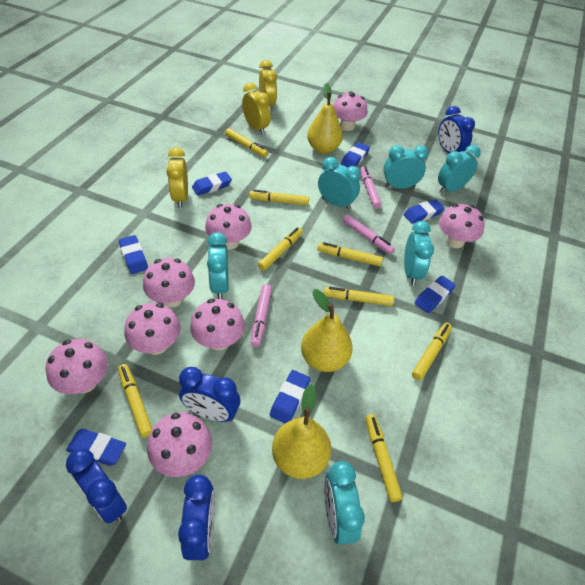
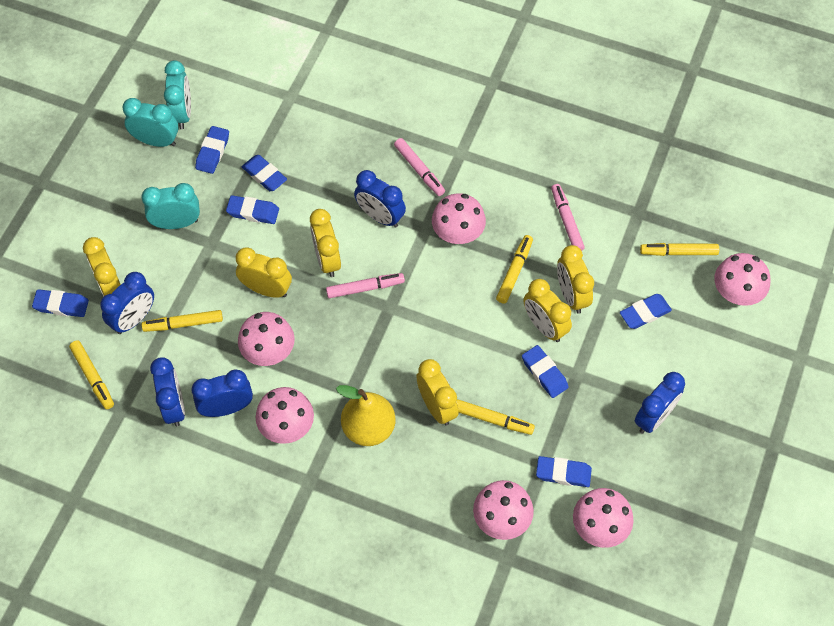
blue clock: [66,448,127,524] [178,475,215,560] [179,367,240,422] [438,106,475,153] = 4 -> [100,272,154,334] [150,357,185,426] [191,369,253,417] [354,170,406,228] [635,372,685,434] = 5
pink mushroom: [46,339,108,394] [125,303,181,355] [143,258,195,307] [147,412,212,477] [190,299,245,350] [205,204,252,250] [333,92,368,131] [439,204,485,248] = 8 -> [238,312,295,366] [255,387,314,444] [432,193,486,244] [473,480,534,540] [573,488,634,548] [714,253,770,306] = 6
turquoise clock: [207,232,229,299] [318,157,361,210] [324,461,365,545] [383,145,429,189] [404,221,434,285] [438,145,481,194] = 6 -> [122,98,179,147] [141,183,200,229] [164,60,191,129] = 3
yellow clock: [166,147,188,208] [242,82,271,135] [259,60,277,111] = 3 -> [83,237,121,296] [236,247,292,298] [310,209,341,277] [416,359,459,425] [523,279,572,342] [557,245,594,314] = 6
yellow marker: [118,364,152,438] [225,128,268,157] [249,190,309,205] [258,227,303,271] [317,242,383,266] [324,287,394,306] [365,414,403,502] [412,323,452,380] = 8 -> [69,340,114,409] [141,310,223,332] [457,400,535,435] [496,235,533,304] [640,243,719,256] = 5
yellow pear: [272,384,331,479] [301,289,353,372] [307,83,343,154] = 3 -> [336,385,395,446] = 1

